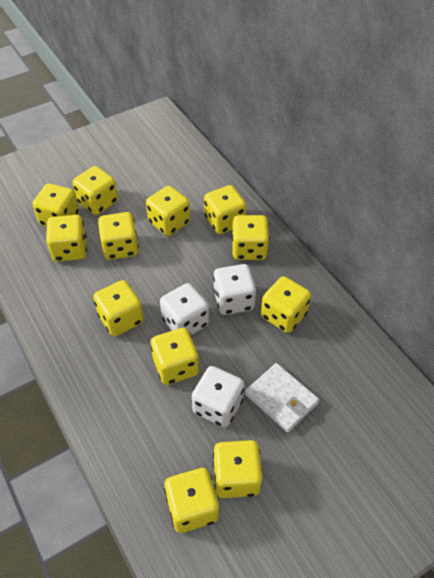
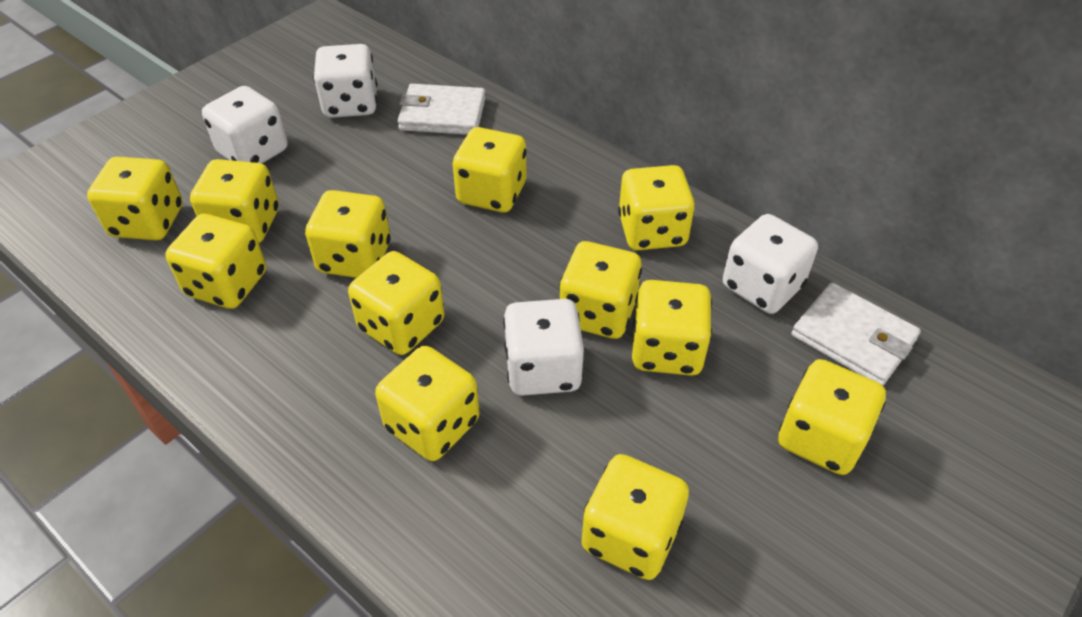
white dice: [160,283,209,335] [192,366,244,427] [213,264,257,315] = 3 -> [202,86,288,164] [313,44,377,118] [503,299,584,396] [723,214,818,314] = 4
white wallet: [245,363,319,433] = 1 -> [397,84,486,135] [791,282,921,385] = 2

